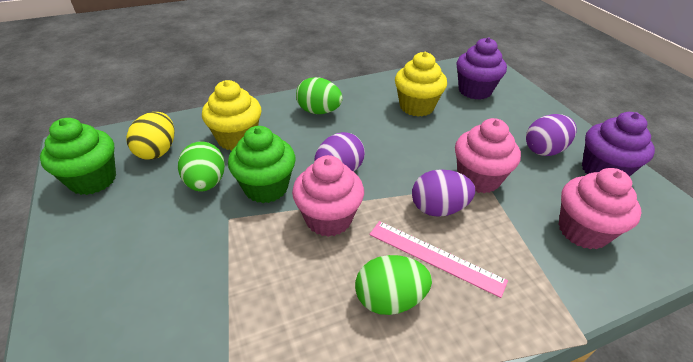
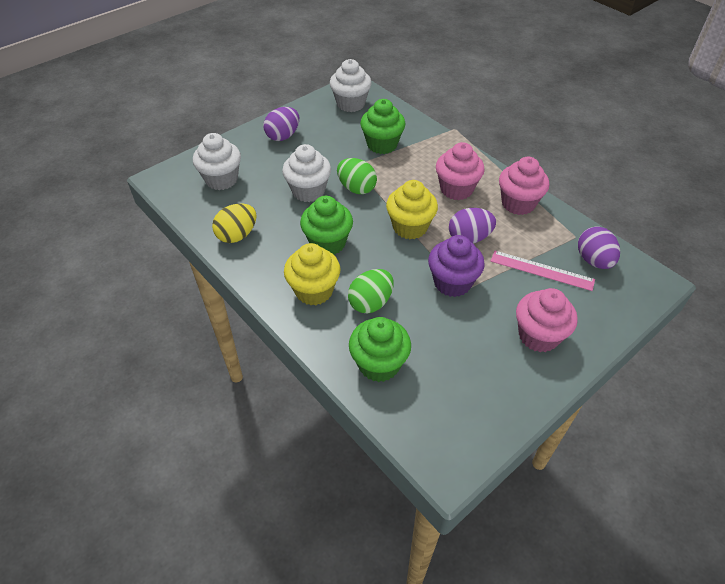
green cupcake: [40,118,116,195] [228,126,296,203] = 2 -> [300,196,353,255] [349,317,411,382] [360,99,406,154] = 3
green egg: [178,141,225,191] [296,77,343,114] [355,255,432,315] = 3 -> [337,158,377,194] [348,269,394,314] = 2
purple cupcake: [457,37,507,100] [582,112,655,177] = 2 -> [428,235,485,297] = 1
white cupcake: none = 0 -> [193,133,241,190] [282,144,331,202] [330,59,372,112] = 3

